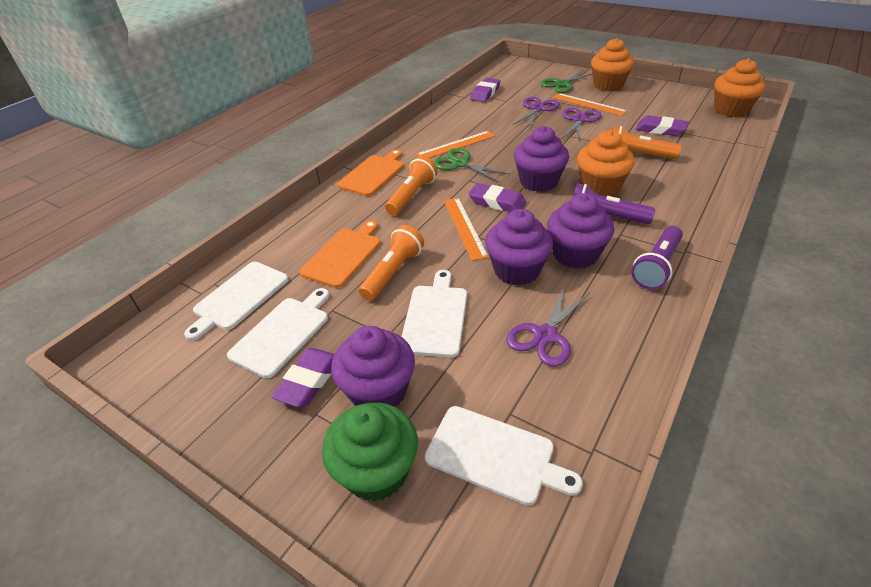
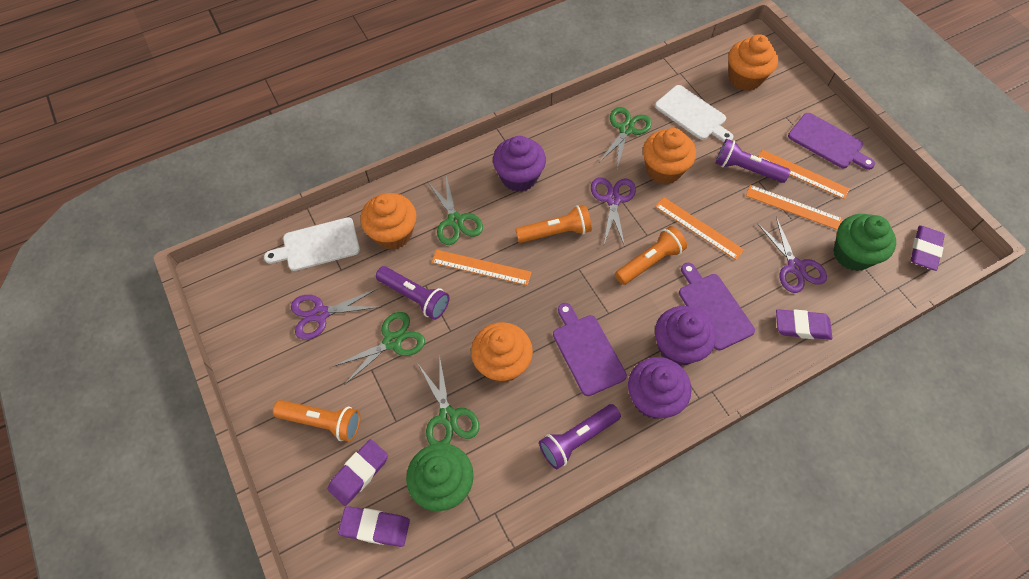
green cupcake: [322,402,418,501] = 1 -> [406,443,474,511] [833,214,896,271] = 2
green scissors: [433,148,510,182] [540,70,593,93] = 2 -> [332,312,425,385] [418,360,479,445] [427,176,483,245] [599,107,652,169] = 4
orange cupcake: [577,130,635,196] [591,38,634,91] [714,58,766,117] = 3 -> [360,193,417,250] [471,322,533,383] [643,128,696,184] [729,34,778,91] = 4
orange cutting board: [299,220,381,288] [337,149,404,196] = 2 -> none = 0
orange ruler: [416,131,495,158] [444,198,488,261] [552,93,628,116] = 3 -> [432,250,531,285] [655,197,744,260] [746,185,843,230] [758,150,850,199] = 4
purple cupcake: [331,326,415,407] [485,209,553,286] [514,126,569,192] [547,193,614,269] = 4 -> [493,136,546,192] [628,357,692,419] [655,306,716,366] = 3
purple cutting board: none = 0 -> [553,303,627,396] [679,263,755,350] [788,113,875,170] = 3
purple flashlight: [573,183,655,224] [631,226,683,290] = 2 -> [376,266,449,320] [539,404,621,469] [716,139,790,183] = 3
white cutting board: [184,262,288,341] [227,288,329,378] [402,270,467,357] [425,406,583,505] = 4 -> [264,217,360,271] [655,85,733,142] = 2

